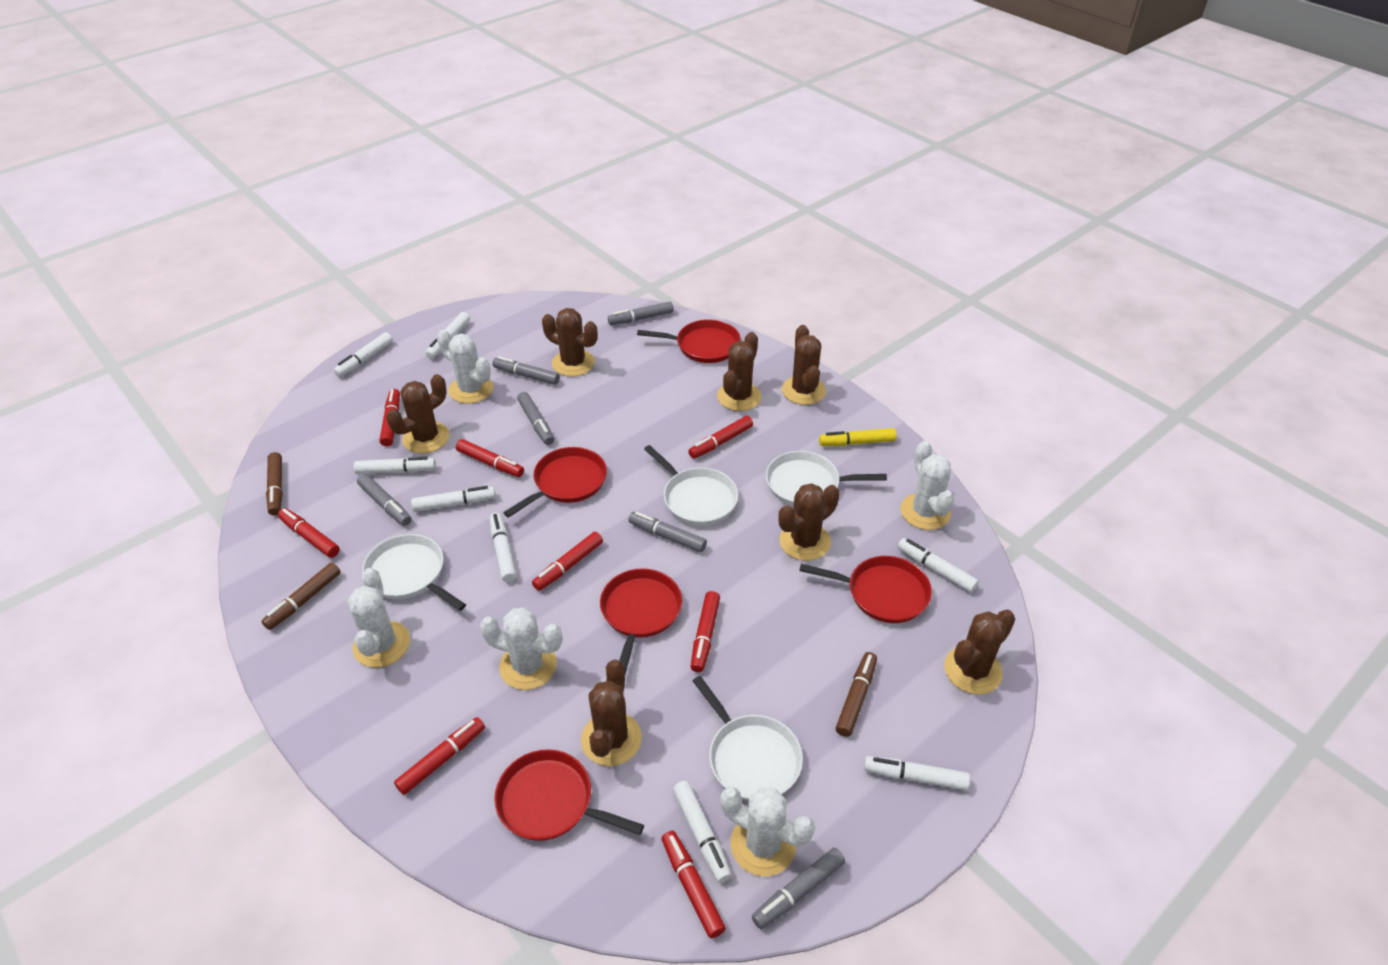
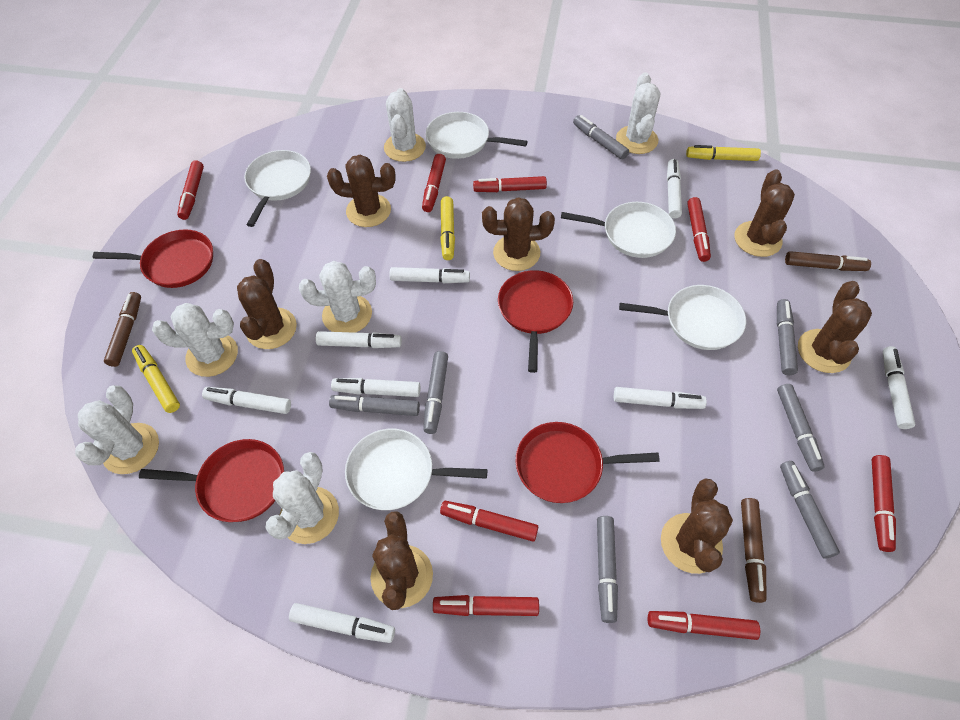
grey marker: [357,474,411,526] [492,356,560,385] [517,392,554,445] [608,301,674,325] [628,512,707,552] [752,848,845,929] = 6 -> [329,395,420,416] [423,351,448,434] [573,115,629,160] [597,516,618,623] [777,299,798,375] [777,384,825,472] [780,461,840,559] = 7
red pan: [494,749,644,841] [503,447,607,518] [600,568,682,674] [637,319,741,363] [799,556,932,623] = 5 -> [93,229,213,288] [139,439,284,522] [498,270,573,373] [516,422,660,503] = 4
white cactus: [348,568,410,668] [437,330,493,404] [480,608,562,690] [721,787,815,876] [901,441,954,530] = 5 -> [75,386,159,474] [152,303,238,377] [266,452,339,544] [299,261,376,333] [384,88,426,162] [616,73,660,154] = 6
white pan: [362,534,466,611] [644,445,738,526] [693,676,803,801] [766,451,887,506] = 4 -> [244,150,311,227] [345,429,487,510] [426,112,528,159] [561,202,676,258] [619,285,746,350] = 5
yellow marker: [819,428,896,446] = 1 -> [132,345,180,413] [440,196,455,260] [686,145,761,161] = 3

